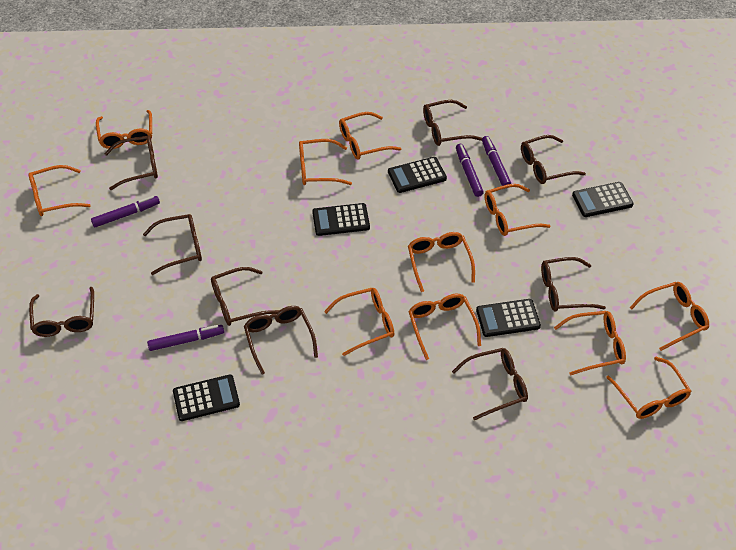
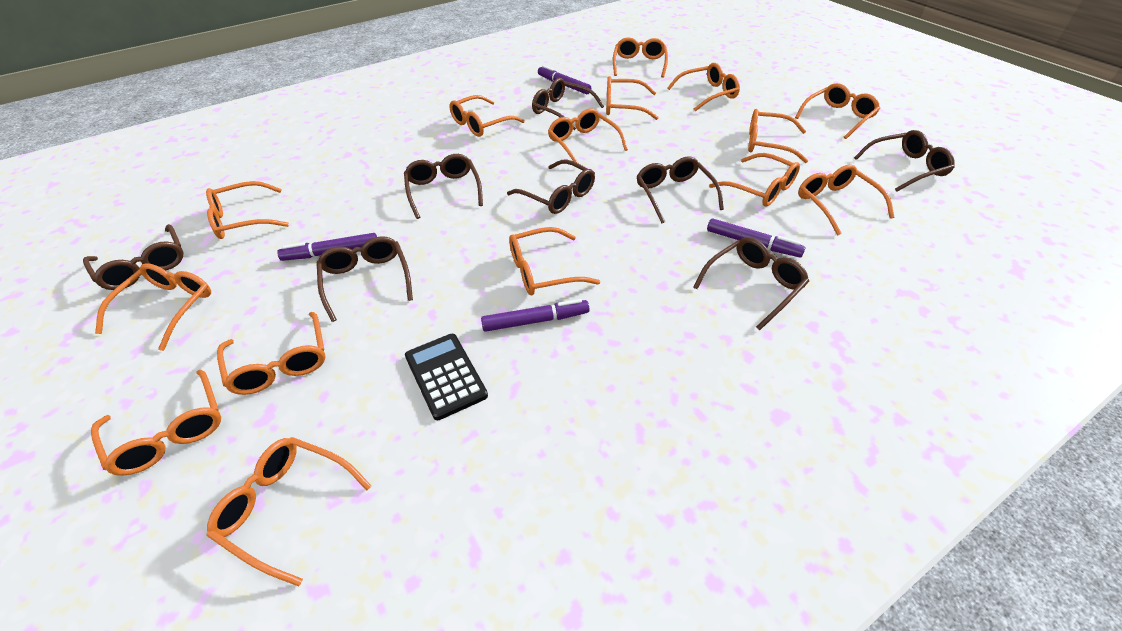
black calculator: [173,375,240,421] [312,203,370,236] [388,157,447,193] [476,299,541,337] [572,182,634,217] = 5 -> [405,334,488,420] = 1
brown glasses: [29,287,94,337] [104,135,158,190] [143,214,202,275] [211,267,279,326] [244,306,318,375] [423,100,482,146] [452,348,528,420] [521,135,586,184] [541,257,606,312] = 9 -> [83,224,184,290] [317,236,413,322] [404,154,483,219] [507,160,595,214] [532,78,604,130] [637,156,724,223] [693,237,809,330] [854,130,955,192] = 8
orange glasses: [28,165,91,216] [96,110,152,149] [299,139,352,185] [324,288,394,356] [339,112,402,160] [408,232,475,292] [408,294,481,360] [484,184,550,236] [554,311,626,376] [606,357,691,419] [629,282,709,351] = 11 -> [91,370,221,476] [95,263,211,351] [206,181,289,239] [206,437,372,586] [217,312,326,395] [449,95,525,137] [509,227,600,295] [548,108,628,164] [606,76,659,120] [613,37,668,78] [667,63,740,111] [709,153,800,206] [748,109,808,163] [795,83,880,139] [798,164,894,236] = 15

